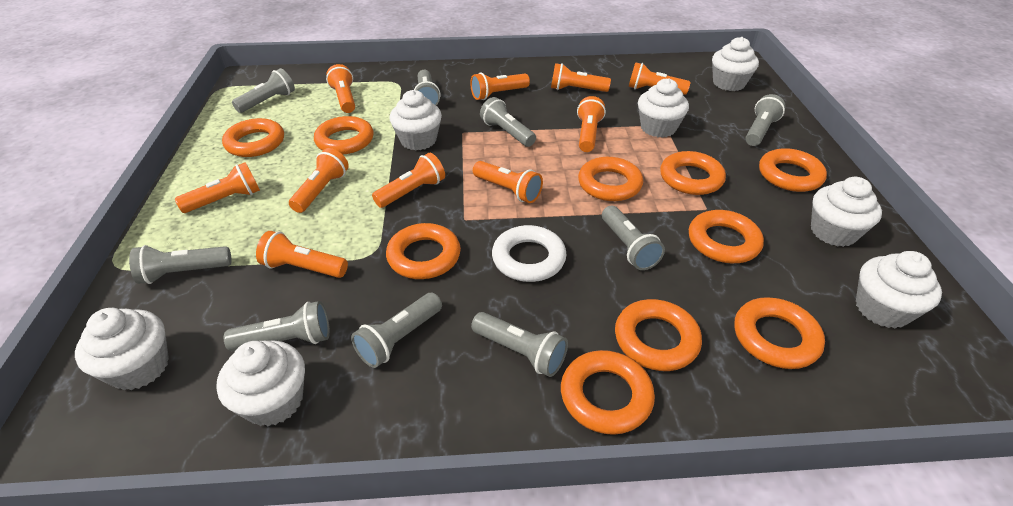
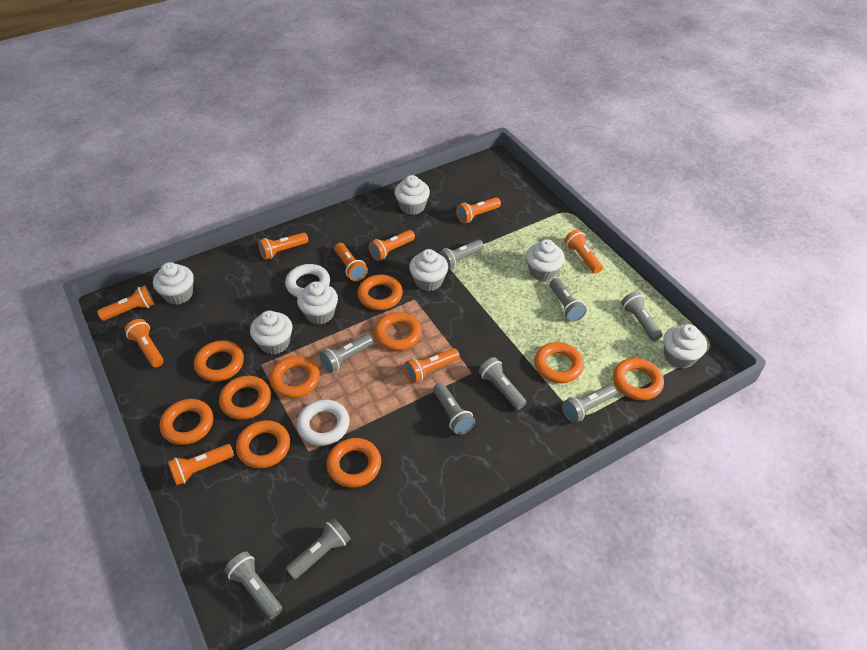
orange flashlight: [175,162,260,213] [256,231,348,278] [289,148,349,213] [326,64,355,113] [372,153,445,208] [470,72,530,100] [473,161,543,203] [551,63,611,92] [577,96,606,152] [629,62,691,95] = 10 -> [97,285,154,321] [124,319,164,367] [168,444,234,485] [258,232,308,260] [334,243,368,281] [369,230,415,261] [405,348,460,383] [456,197,501,223] [564,229,603,273] = 9
white ring: [492,225,566,282] = 1 -> [285,264,330,297] [297,400,350,446] = 2

